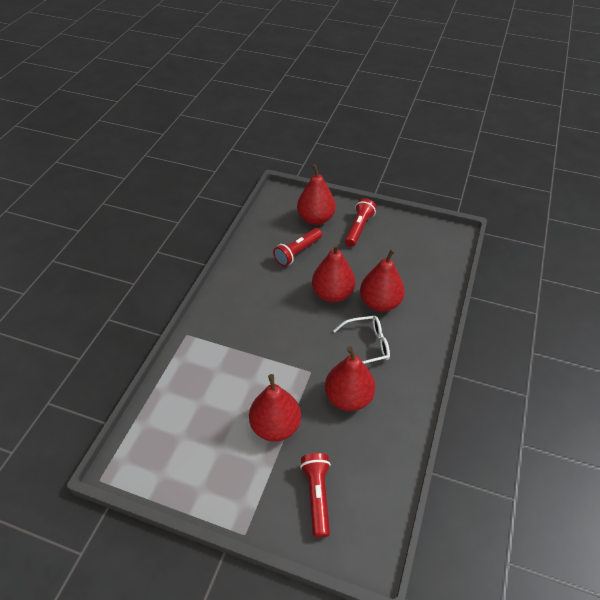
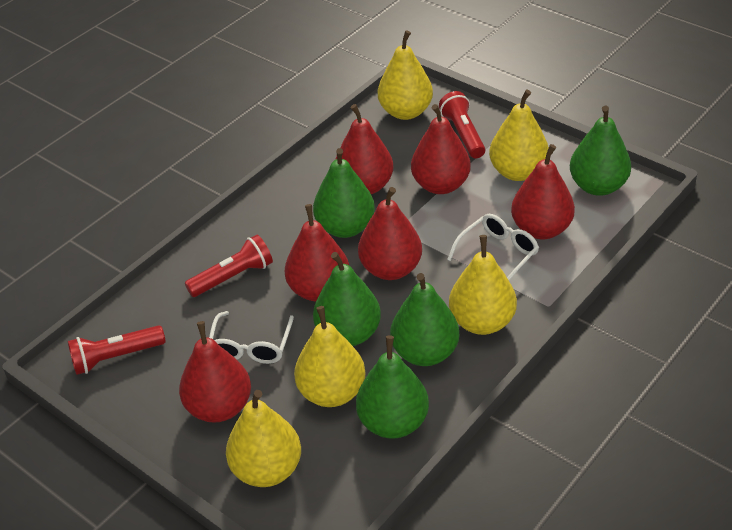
green pear: none = 0 -> [313,148,375,238] [313,252,381,346] [356,335,429,439] [390,273,459,366] [570,106,631,196] = 5
red pear: [249,374,301,442] [297,164,336,225] [312,243,356,302] [325,346,375,411] [360,249,405,312] = 5 -> [179,321,251,423] [285,204,349,302] [335,104,393,194] [358,187,422,280] [411,104,471,194] [511,144,575,239] = 6
white glasses: [333,316,390,364] = 1 -> [209,311,294,364] [447,214,539,281] = 2
yellow pear: none = 0 -> [226,390,301,487] [294,306,366,407] [378,30,433,120] [449,235,517,335] [489,89,549,181] = 5

